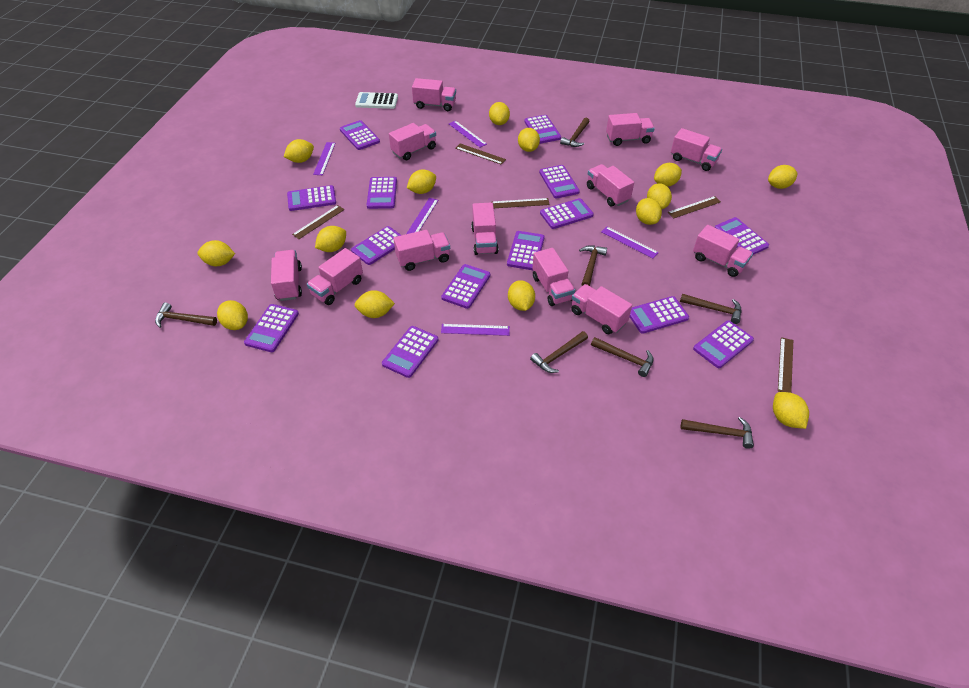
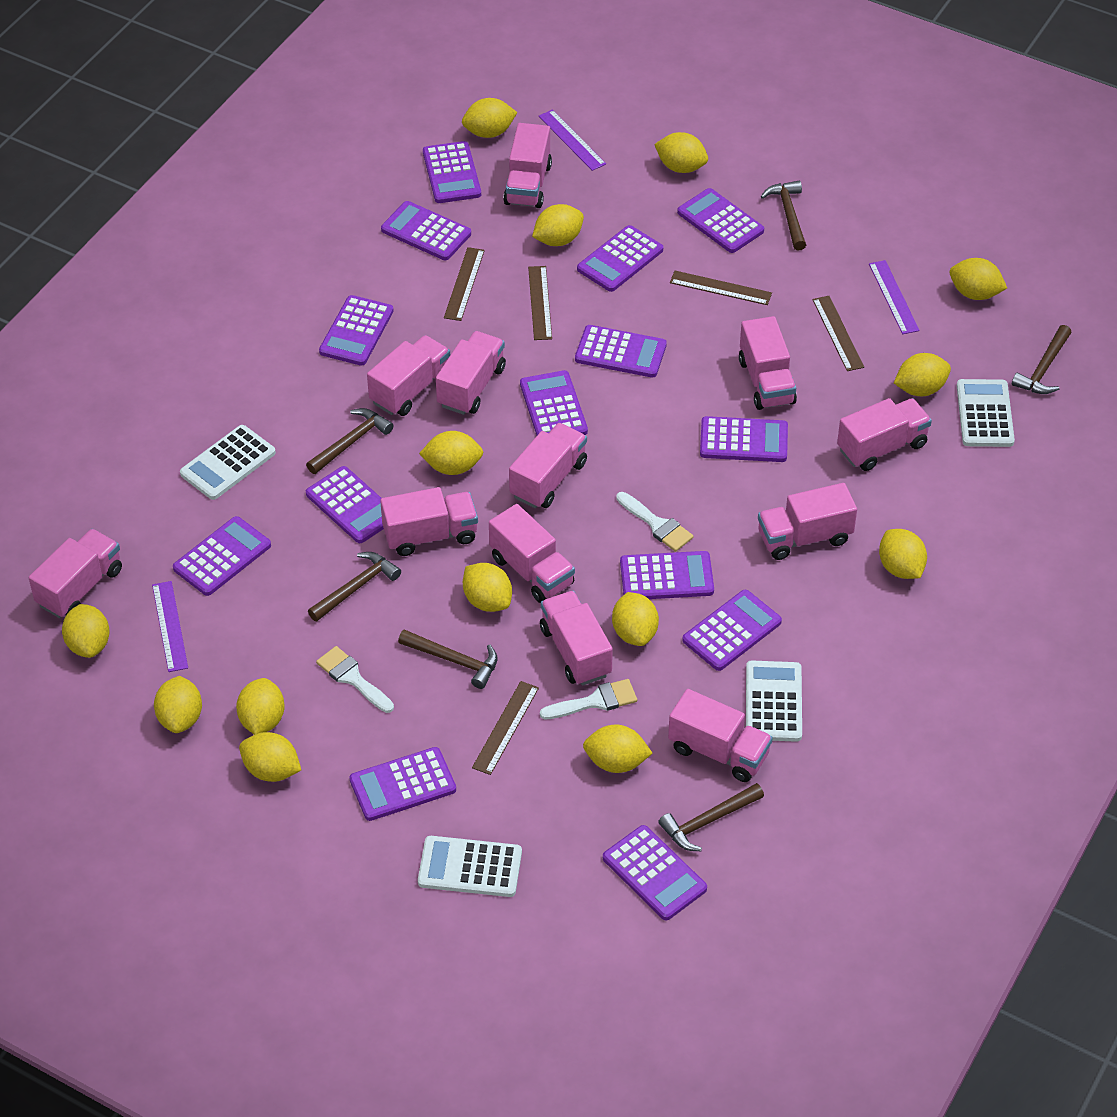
brown hammer: [155,302,217,328] [530,331,588,373] [560,118,590,147] [579,245,607,286] [591,337,653,377] [680,294,742,324] [681,417,754,449] = 7 -> [306,408,394,474] [308,552,401,621] [398,629,498,689] [658,783,764,851] [761,181,806,251] [1012,325,1072,394] = 6
purple ruler: [313,142,335,175] [406,198,438,234] [441,324,510,336] [449,121,487,147] [601,226,659,258] = 5 -> [152,581,188,672] [539,110,606,171] [869,260,920,334] = 3
white brush: none = 0 -> [316,646,394,713] [540,679,637,720] [616,492,693,552] = 3
white calculator: [355,92,398,109] = 1 -> [180,425,276,500] [418,836,522,897] [746,660,802,742] [957,379,1015,447] = 4

